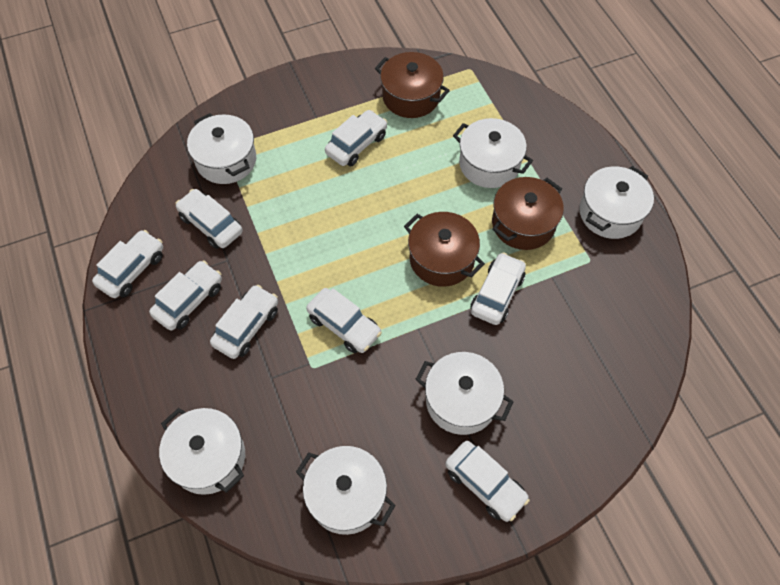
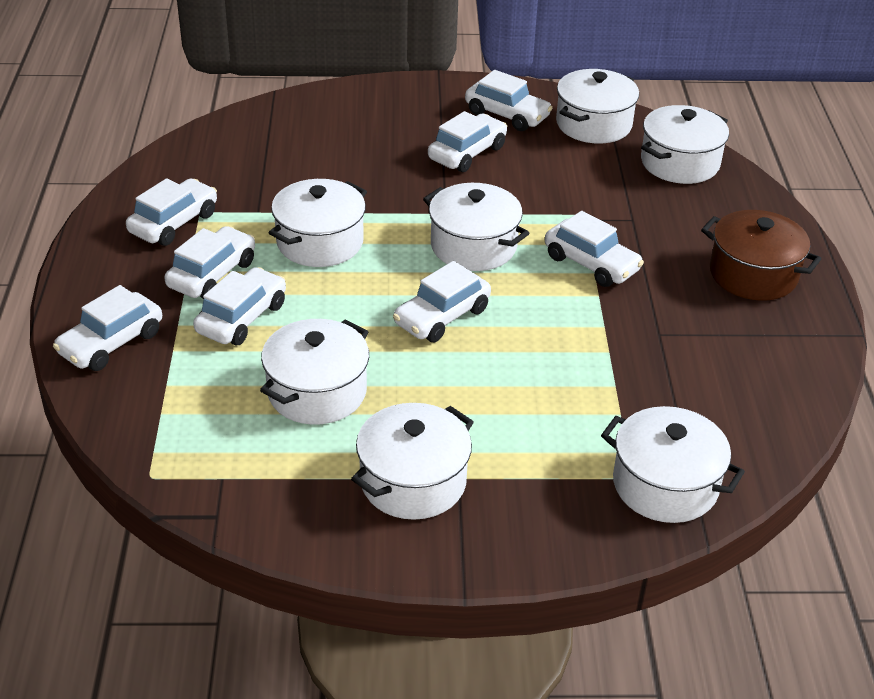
brown pot: [375,52,450,118] [404,212,485,287] [492,177,564,250] = 3 -> [701,210,821,301] = 1
white pot: [159,408,245,495] [187,113,256,184] [296,446,396,535] [415,352,514,435] [453,118,533,188] [579,166,654,239] = 6 -> [260,319,369,425] [269,179,367,267] [351,403,474,520] [423,183,529,271] [556,69,639,144] [601,406,745,523] [641,105,729,184] = 7

